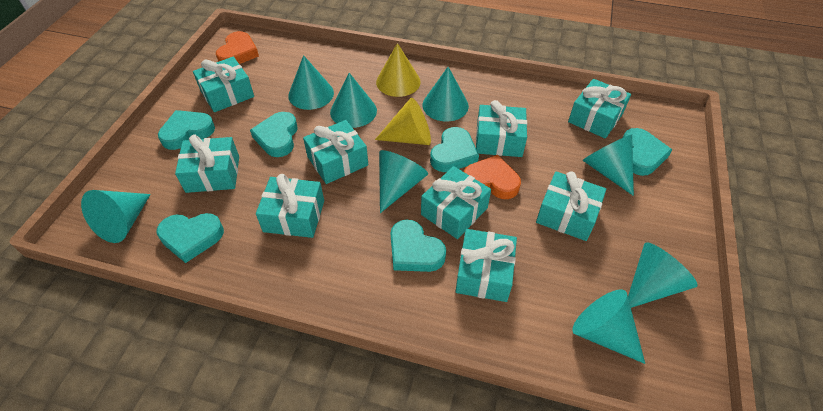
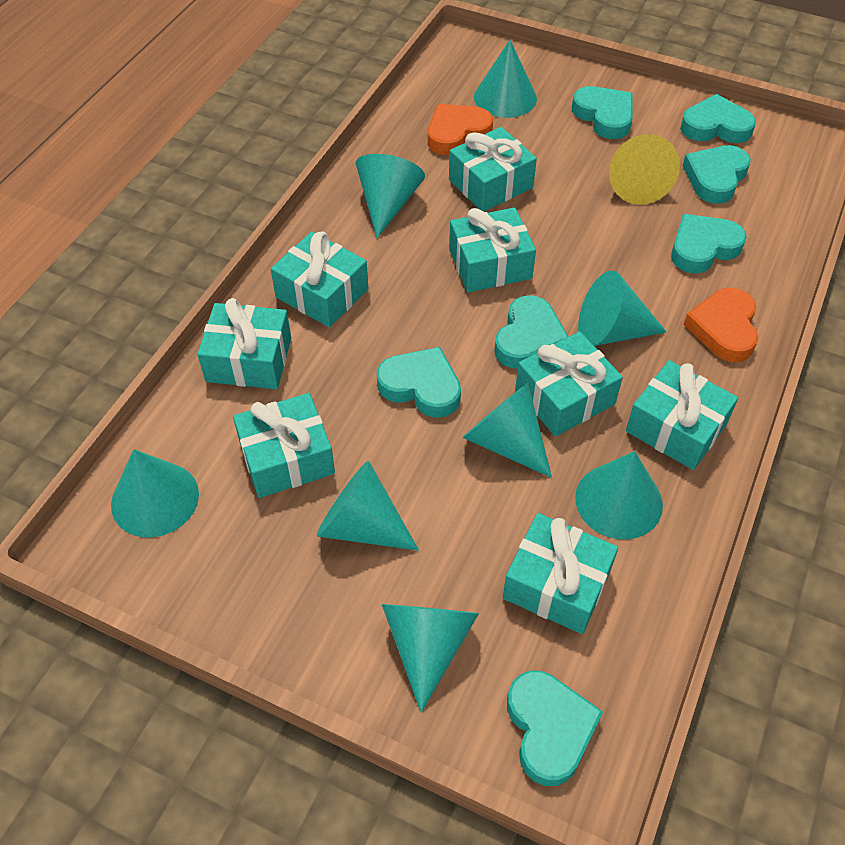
turquoise gift: [175,134,239,193] [193,57,254,112] [256,174,324,238] [303,120,368,184] [421,166,491,239] [455,229,517,302] [476,100,527,157] [536,171,606,241] [568,79,631,139] = 9 -> [197,298,291,389] [233,393,335,498] [271,232,368,327] [449,127,537,212] [449,208,536,292] [503,513,618,634] [515,331,623,436] [626,360,738,470] = 8
turquoise heart: [157,213,224,263] [158,110,215,150] [250,112,298,157] [390,220,446,272] [430,127,479,172] [623,128,672,176] = 6 -> [377,347,461,418] [494,295,568,369] [507,671,603,786] [572,86,633,139] [671,214,747,273] [680,94,756,143] [683,145,751,203] = 7
yellow cone: [375,98,431,145] [376,43,421,97] = 2 -> [609,134,680,204] = 1

